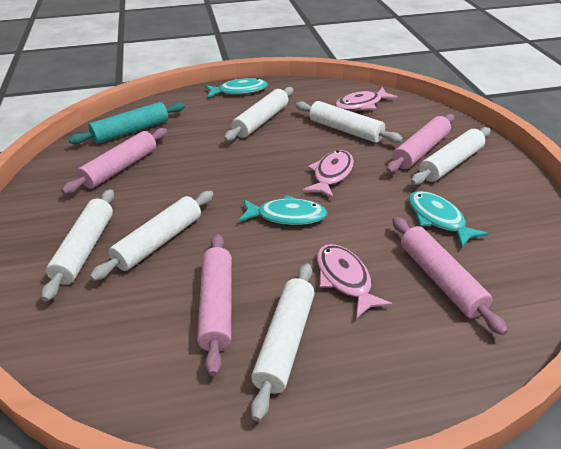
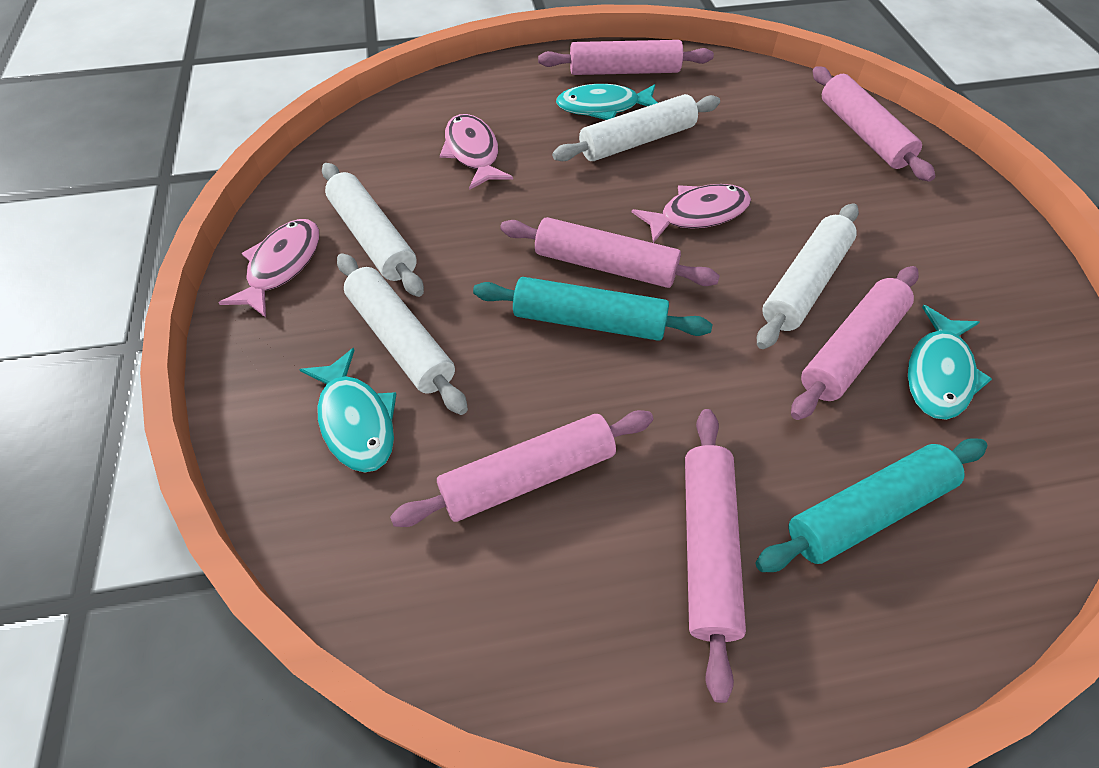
pink rolling pin: [61,128,167,194] [197,234,232,376] [386,114,454,173] [393,217,508,335] = 4 -> [390,410,653,527] [500,217,720,288] [538,40,714,75] [685,409,746,703] [791,266,919,420] [813,66,935,182] = 6
turquoise rolling pin: [68,102,185,144] = 1 -> [473,277,712,341] [755,438,987,572] = 2
white rolling pin: [41,189,114,301] [90,191,214,281] [224,87,293,141] [251,263,315,421] [295,101,403,143] [411,127,491,185] = 6 -> [322,163,424,297] [337,253,468,415] [552,94,720,161] [757,203,859,349] = 4

